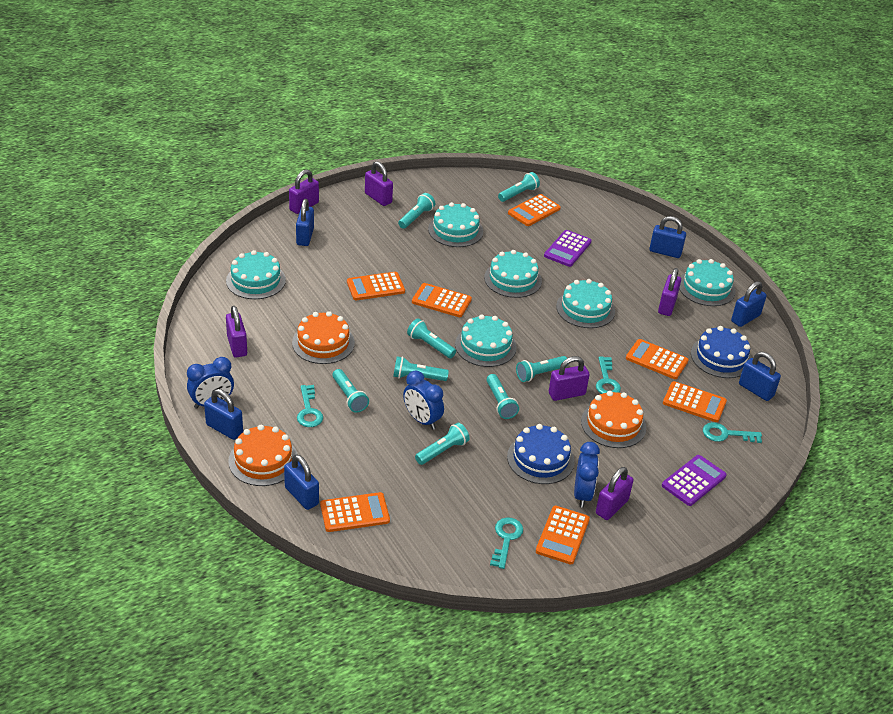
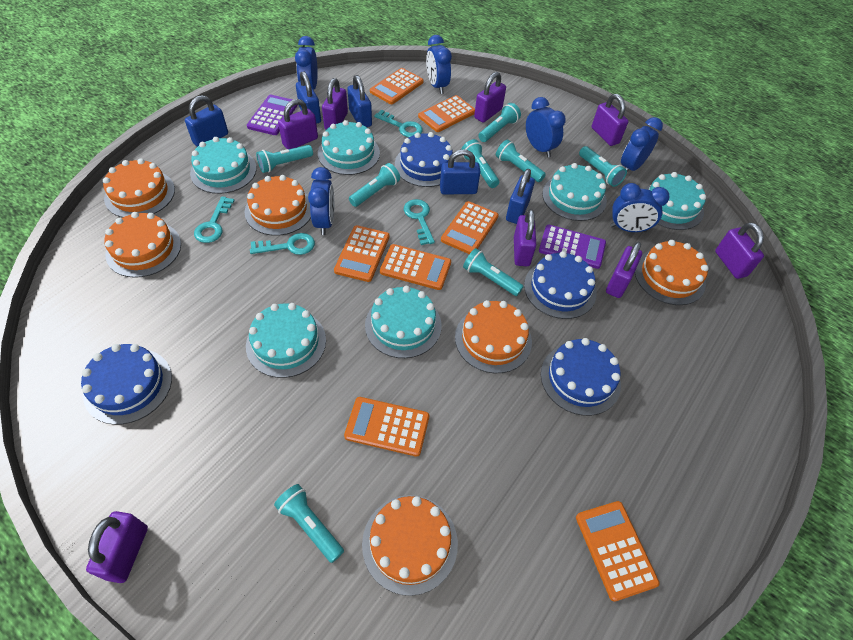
blue cake: [507,424,575,484] [691,326,752,378] = 2 -> [81,344,172,425] [395,132,456,187] [524,251,596,319] [541,338,621,416] = 4
blue clock: [187,357,234,409] [403,371,444,430] [574,442,600,508] = 3 -> [295,36,318,90] [308,167,334,235] [426,35,452,94] [526,97,566,157] [610,183,669,232] [621,117,663,172] = 6
blue padlock: [204,389,243,440] [284,454,319,510] [296,199,314,246] [649,216,686,258] [731,281,767,327] [739,352,781,401] = 6 -> [185,95,228,147] [296,71,321,124] [347,75,372,127] [440,149,480,195] [506,169,535,224] = 5
orange cake: [228,425,298,486] [292,311,355,364] [581,391,646,448] = 3 -> [103,158,175,218] [105,212,181,278] [245,175,311,236] [362,495,458,596] [455,300,532,373] [635,240,709,305] = 6
purple padlock: [226,306,247,358] [289,169,319,214] [365,161,393,206] [549,356,590,401] [596,467,634,520] [658,268,681,316] = 6 -> [86,511,148,583] [278,99,318,149] [322,78,348,130] [474,72,506,122] [514,209,536,266] [592,94,628,146] [606,242,642,298] [715,222,764,279] = 8

